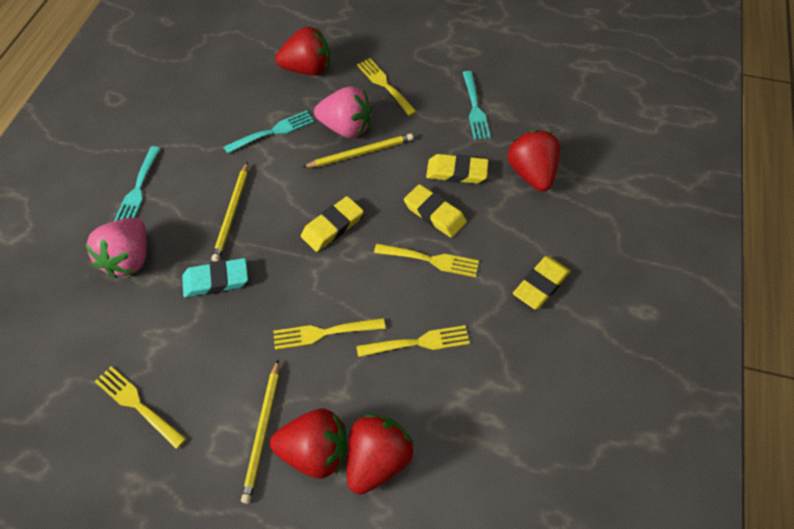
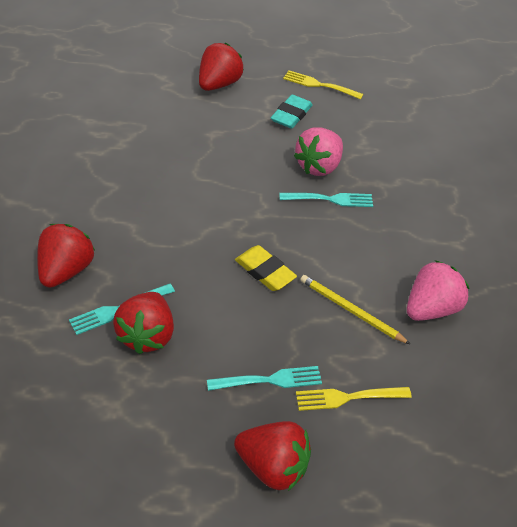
yellow eraser: [301,196,364,252] [404,184,467,238] [426,154,488,184] [513,256,570,310] = 4 -> [235,245,297,291] = 1
yellow fork: [95,366,186,449] [273,318,385,350] [356,325,470,357] [357,58,417,116] [374,244,479,277] = 5 -> [283,70,363,99] [296,387,412,411] = 2
yellow pencil: [211,162,248,262] [241,360,279,504] [302,134,413,168] = 3 -> [300,275,410,344] = 1

